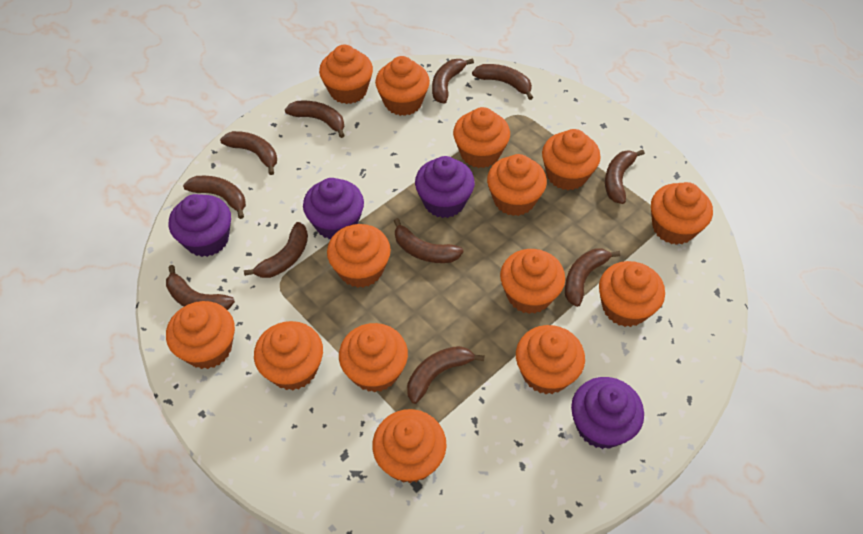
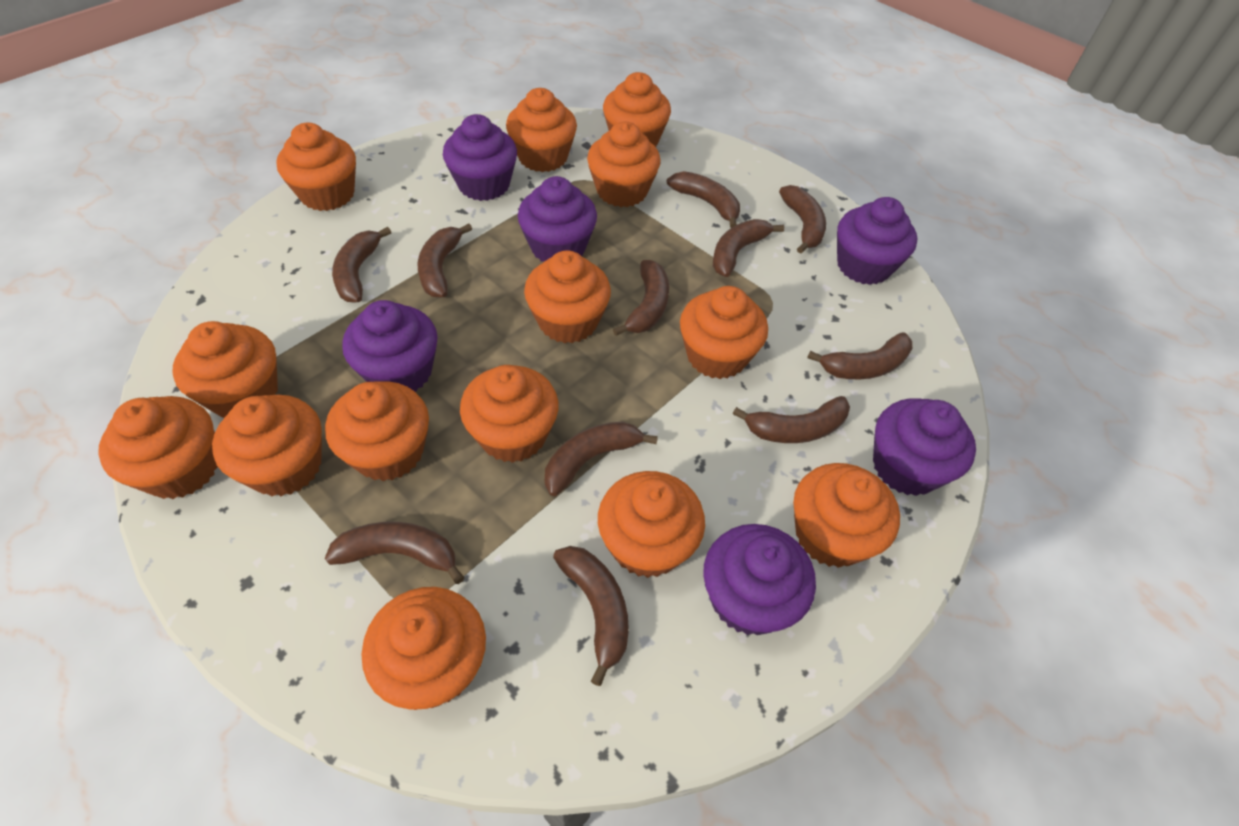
purple cupcake: [169,194,231,257] [303,178,364,239] [415,156,475,218] [571,377,644,449] = 4 -> [342,300,438,392] [443,114,517,201] [518,176,597,262] [703,524,816,635] [837,197,917,285] [873,398,976,496] = 6

